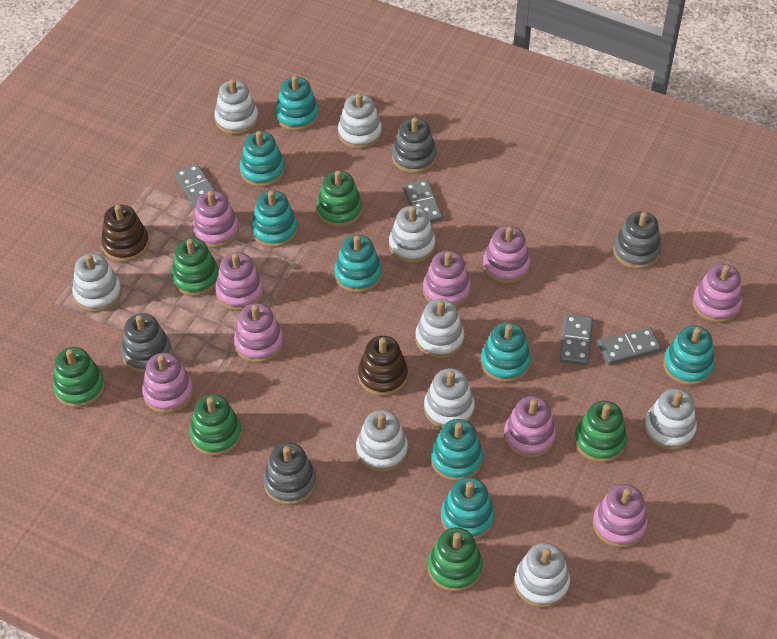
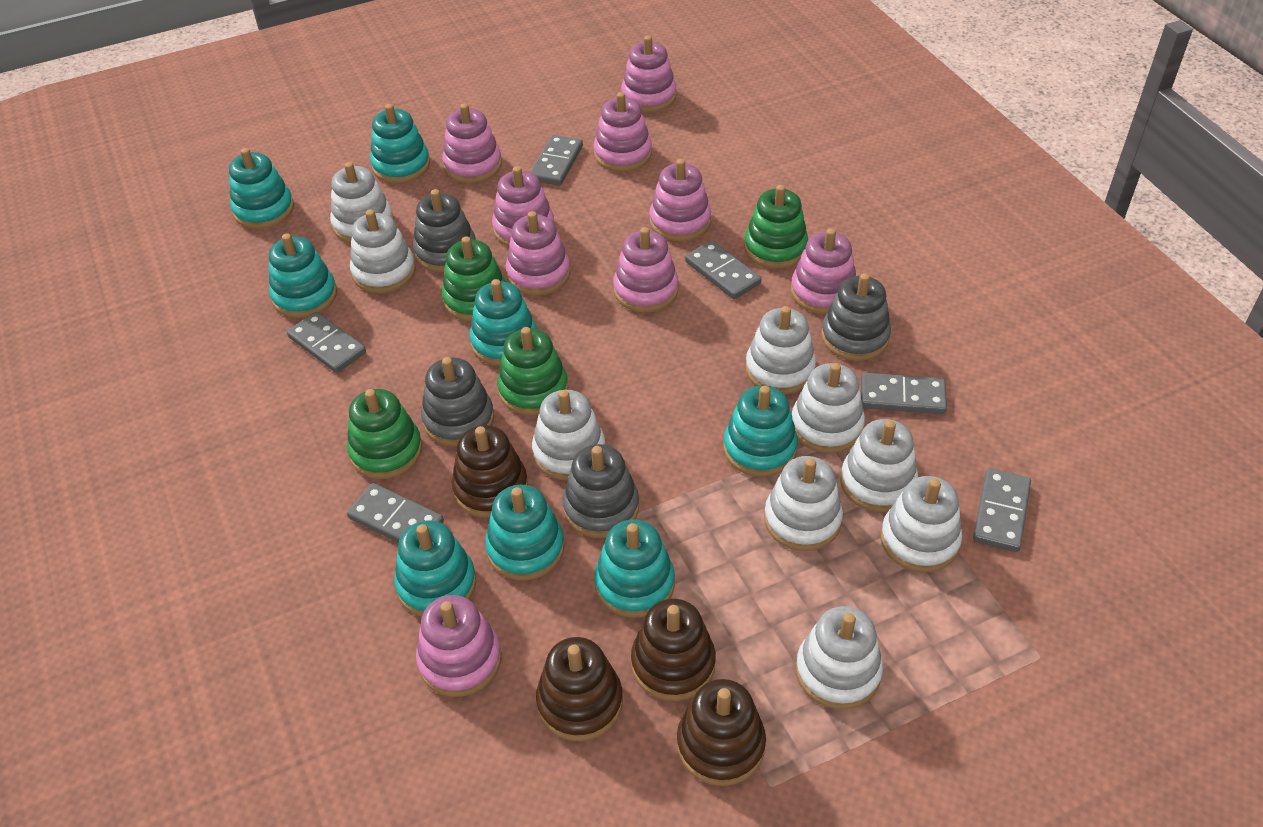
brown stacking toy: [101,205,149,262] [358,336,408,396] = 2 -> [452,425,528,518] [536,637,623,741] [631,599,716,701] [677,679,766,786] = 4
green stacking toy: [53,347,105,408] [171,238,219,296] [190,394,242,456] [316,171,362,227] [428,527,483,592] [574,401,627,463] = 6 -> [347,389,422,479] [442,236,506,322] [497,327,568,416] [744,185,808,269] = 4
grey domino: [174,163,215,208] [403,179,443,223] [560,314,593,366] [598,327,662,365] = 4 -> [287,312,366,373] [347,483,444,543] [530,135,583,186] [685,240,761,299] [861,373,947,414] [973,468,1031,552] = 6

